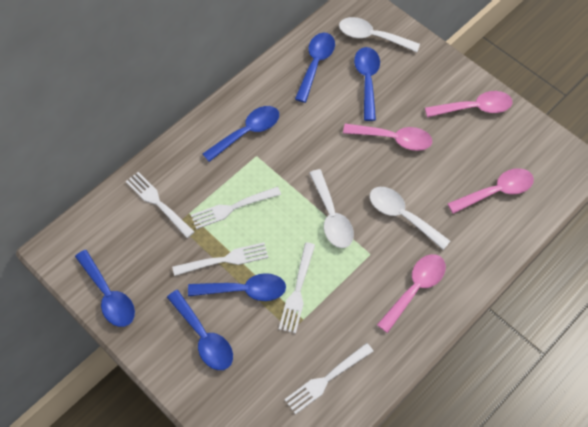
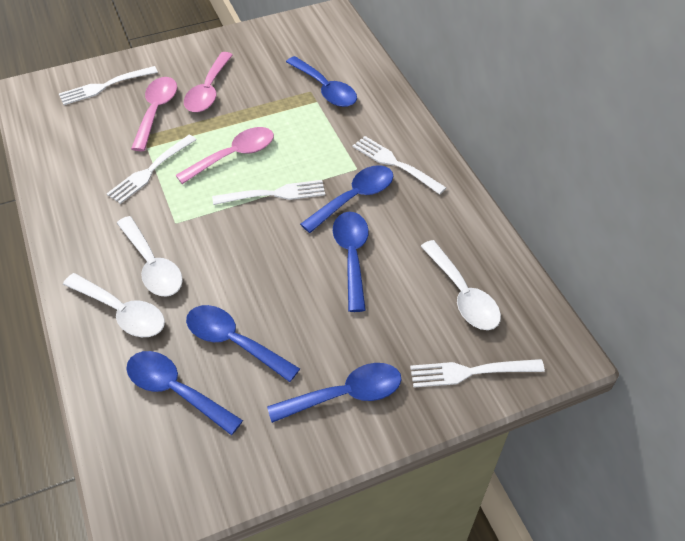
pink spoon: [343,124,432,151] [377,254,446,333] [425,91,512,117] [447,168,534,214] = 4 -> [131,77,177,151] [176,127,274,184] [184,52,233,112] = 3

